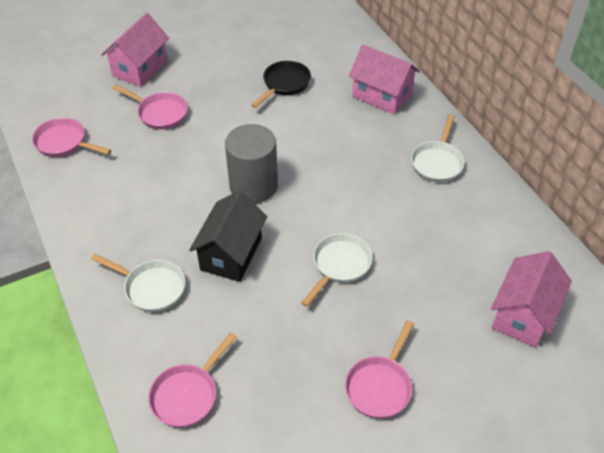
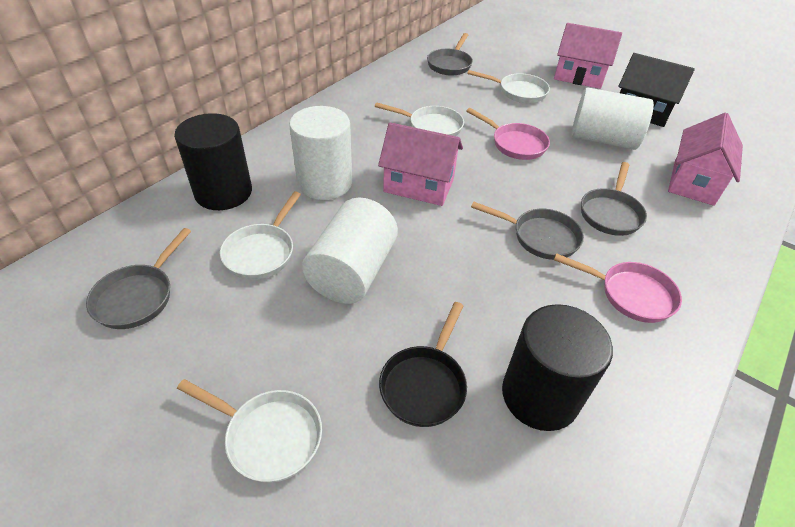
black cylinder: none = 0 -> [174,113,252,210] [502,304,613,431] = 2
grey cylinder: [225,124,278,203] = 1 -> none = 0
grey pan: none = 0 -> [86,228,191,329] [427,33,473,76] [471,202,584,260] [581,162,647,236] = 4
pink pan: [32,118,112,157] [112,85,188,129] [148,333,237,428] [345,320,414,419] = 4 -> [466,108,550,160] [554,253,682,323] = 2
white cylinder: none = 0 -> [289,106,352,200] [302,198,398,304] [571,87,654,150] = 3
white pan: [91,254,185,312] [301,233,373,307] [411,115,465,183] = 3 -> [177,379,322,483] [220,191,301,280] [375,102,464,136] [467,70,550,103] = 4

